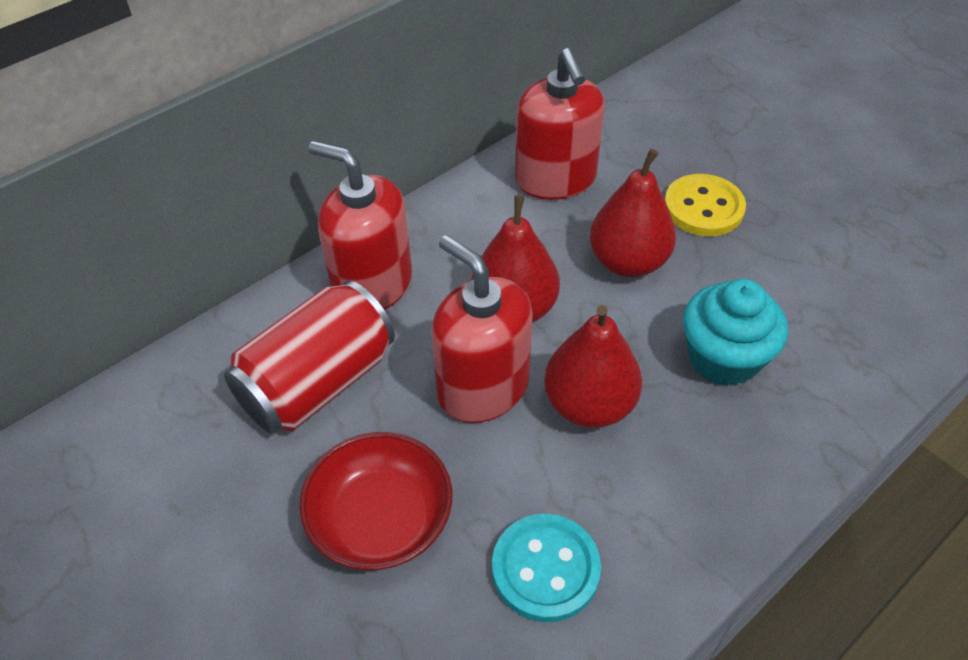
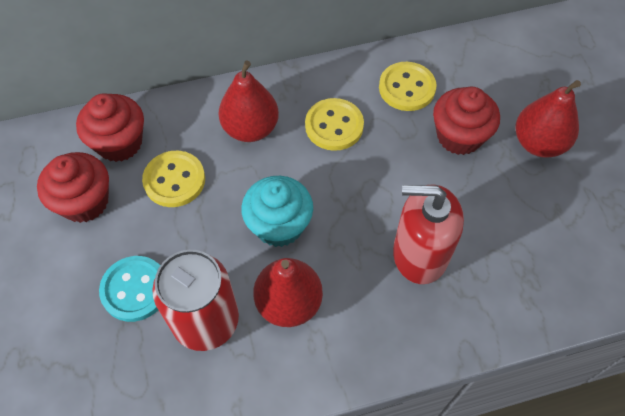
red bowl: [299,432,452,570] = 1 -> none = 0
red cupcake: none = 0 -> [37,152,109,223] [76,93,144,162] [433,87,500,155] = 3
red soap dispenser: [309,141,412,310] [431,235,533,423] [515,48,605,200] = 3 -> [393,185,464,284] = 1
yellow button: [665,174,746,236] = 1 -> [142,151,205,207] [305,98,364,151] [379,62,437,111] = 3

